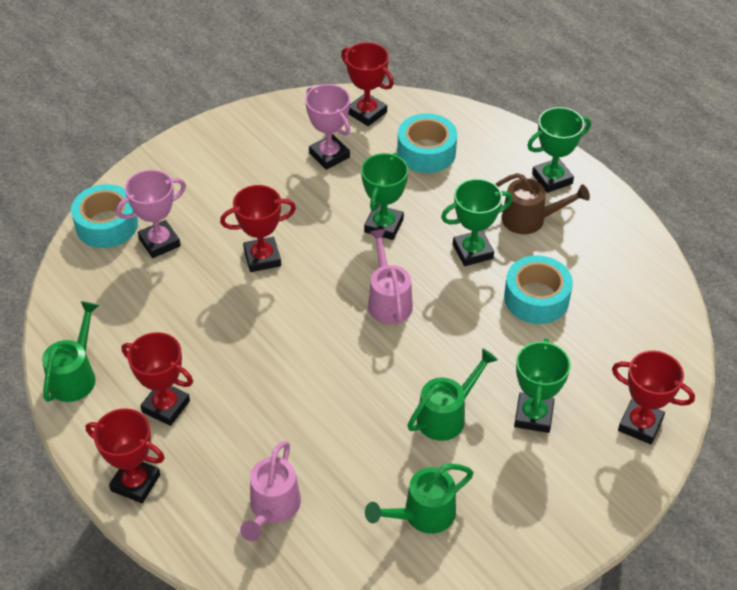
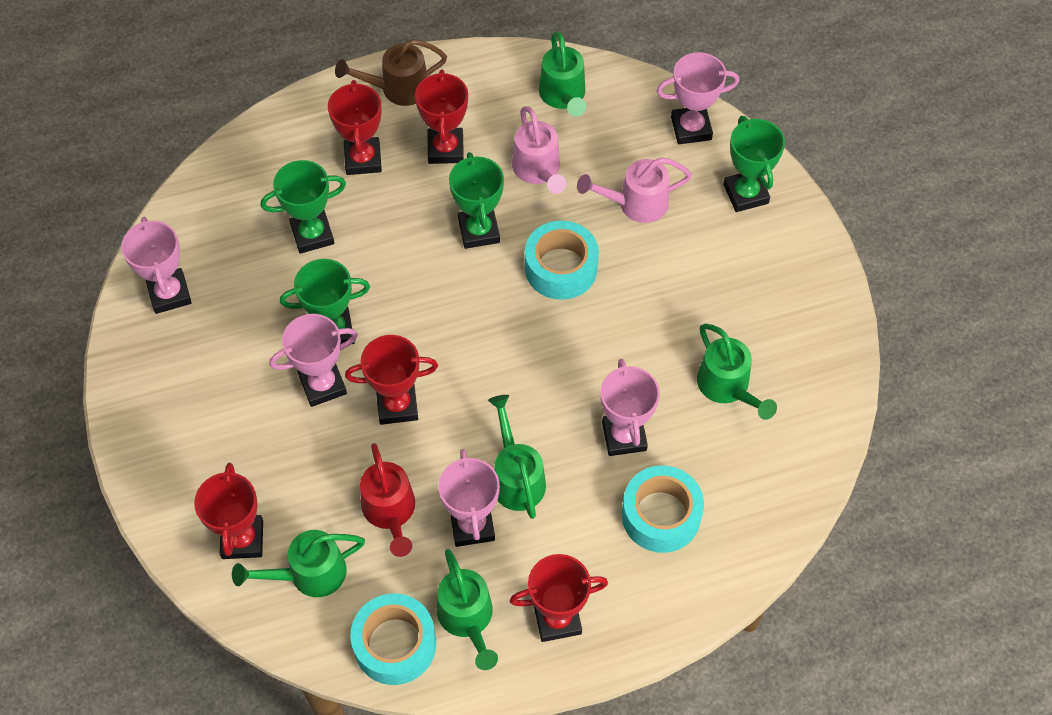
green watering can: [42,301,99,402] [365,464,473,534] [407,348,498,441] = 3 -> [232,530,365,597] [437,549,498,670] [488,395,546,519] [539,31,586,117] [697,324,777,420] = 5
pink trophy: [116,170,186,258] [305,84,350,170] = 2 -> [121,217,192,314] [269,314,358,407] [439,449,500,547] [600,359,660,456] [657,52,739,144] = 5
red watering can: none = 0 -> [360,443,415,557] = 1

